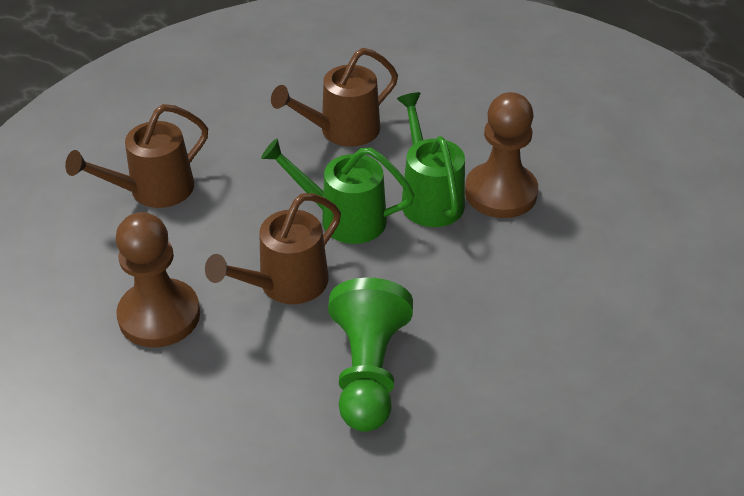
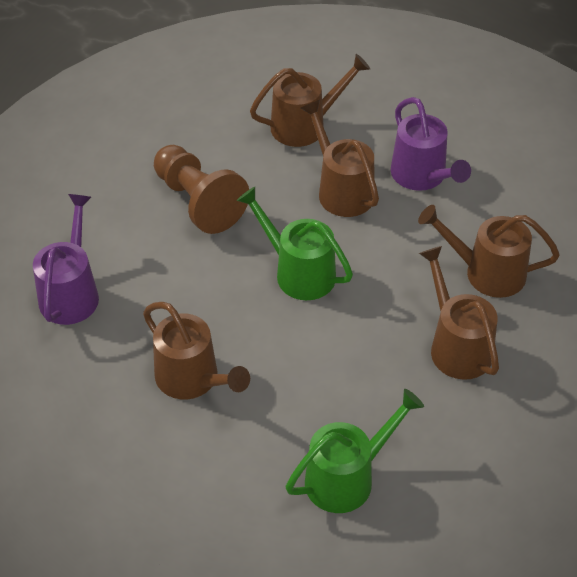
brown pawn: [116,212,200,348] [465,92,538,218] = 2 -> [154,145,249,234] = 1
brown watering can: [65,104,208,208] [205,193,341,304] [271,48,398,147] = 3 -> [143,302,250,399] [250,54,370,147] [301,100,379,217] [418,205,560,298] [419,246,499,380] = 5
green pawn: [328,278,413,432] = 1 -> none = 0
purple watering can: none = 0 -> [33,194,99,325] [391,97,471,191] = 2

